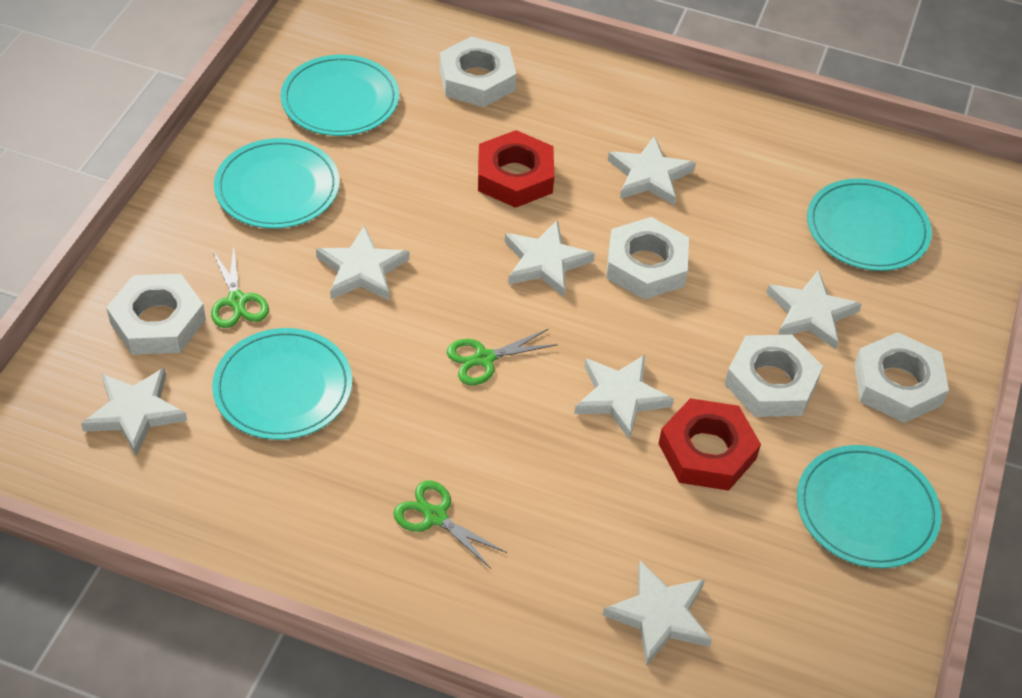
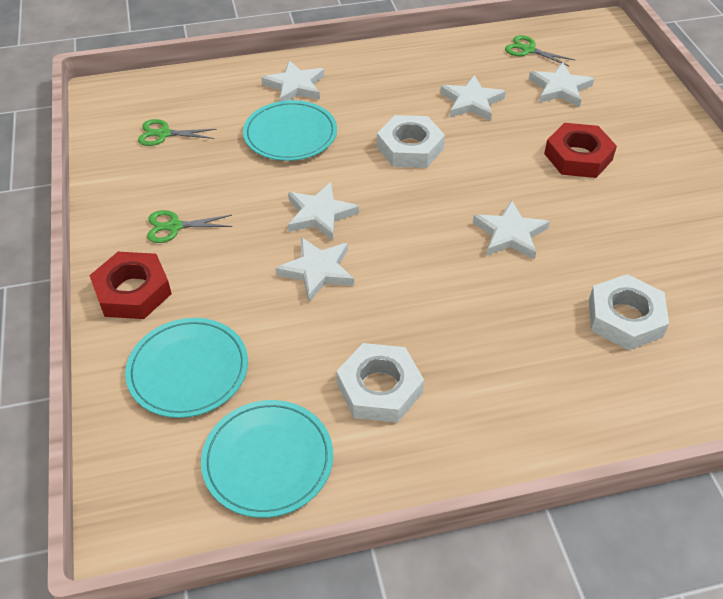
turquoise plate: [212,328,352,440] [214,138,340,229] [281,55,399,136] [797,445,941,568] [807,179,932,271] = 5 -> [125,318,248,418] [201,400,333,518] [243,100,337,161] = 3
white nut: [106,274,206,355] [440,36,516,107] [606,217,689,300] [725,335,823,417] [854,332,949,423] = 5 -> [337,343,424,423] [377,115,445,168] [589,274,669,350] = 3
white star: [81,367,187,456] [316,225,410,301] [505,220,595,297] [574,355,674,440] [603,561,712,666] [608,136,696,206] [766,270,862,350] = 7 -> [261,60,324,101] [276,237,354,302] [288,182,359,240] [440,75,506,121] [473,200,550,260] [529,62,594,107] = 6

